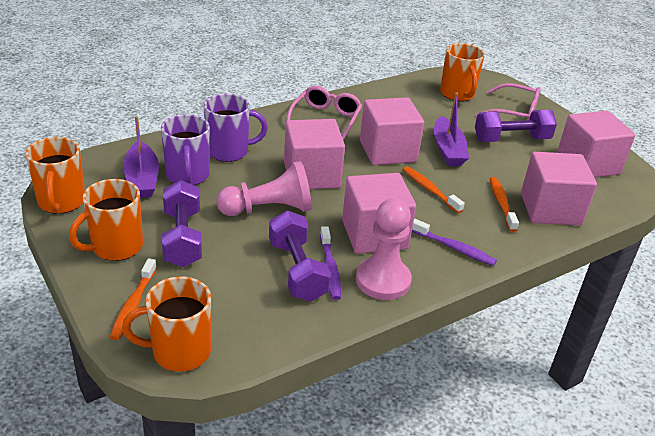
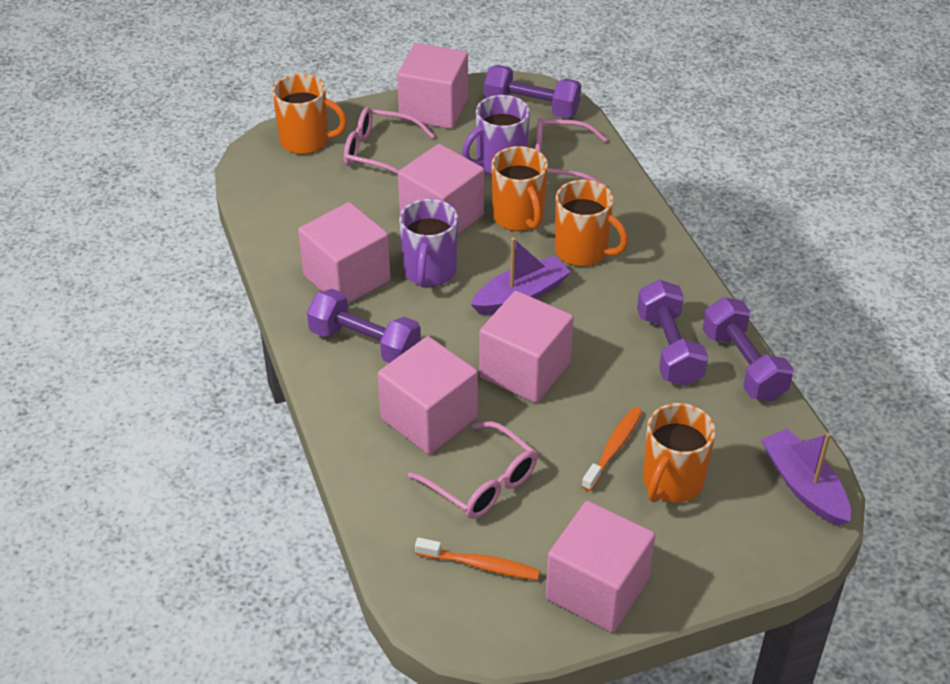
orange toothbrush: [109,258,157,340] [402,166,465,213] [490,177,519,232] = 3 -> [415,538,540,580] [582,407,642,491] = 2
pink cube: [284,119,345,189] [342,173,416,254] [360,97,424,165] [521,152,597,226] [557,111,635,178] = 5 -> [298,202,391,304] [378,336,478,454] [397,43,468,129] [398,144,484,234] [479,291,574,403] [546,501,655,632] = 6
pink glasses: [286,86,362,141] [476,83,541,120] = 2 -> [344,107,435,175] [408,421,537,519] [535,118,607,186] = 3
pink pawn: [216,161,312,216] [356,199,412,300] = 2 -> none = 0
purple dumbbell: [162,180,202,267] [269,210,331,302] [475,110,557,142] = 3 -> [307,289,421,363] [484,65,581,118] [637,280,708,386] [703,297,794,401] = 4
purple toothbrush: [320,226,341,300] [412,219,497,266] = 2 -> none = 0

